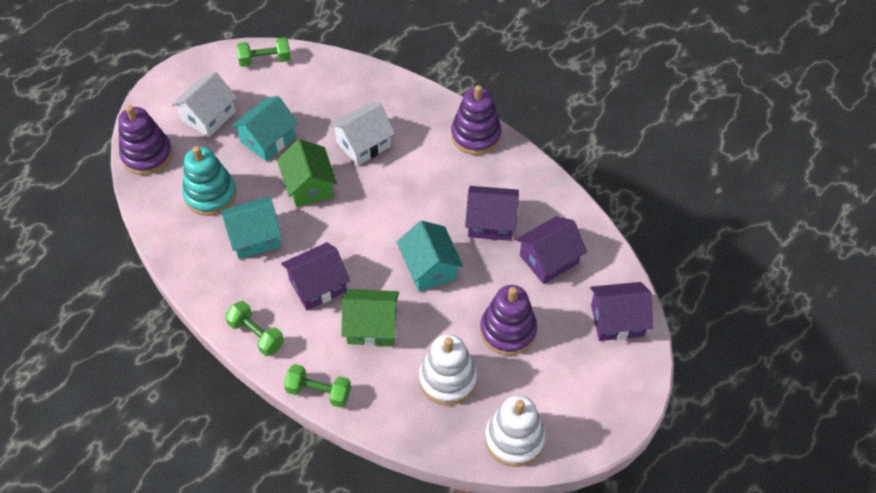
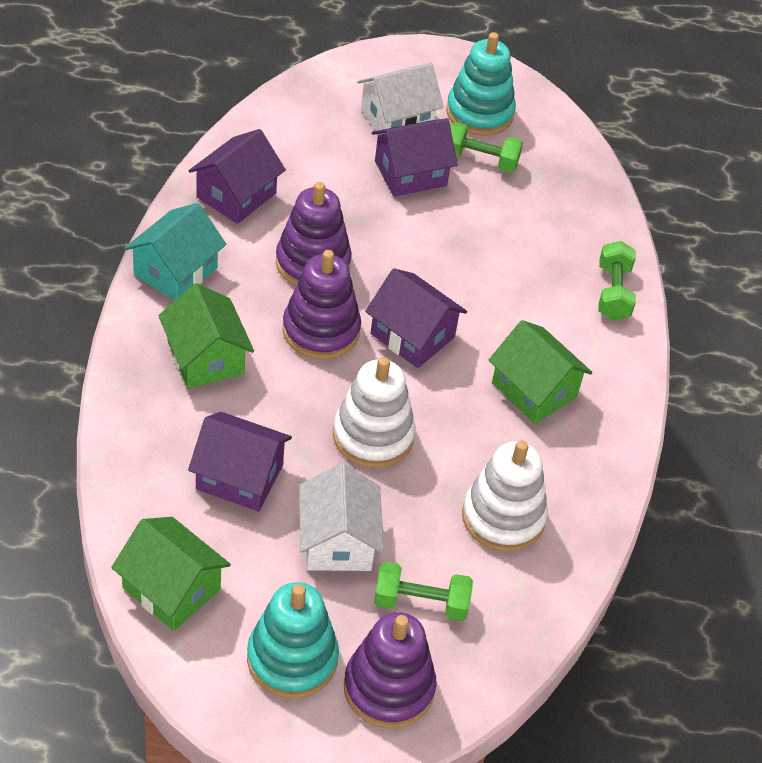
green house: [277,139,337,207] [342,289,399,346] = 2 -> [111,517,231,631] [158,283,254,388] [488,320,593,424] = 3
turquoise house: [221,197,282,259] [231,96,298,161] [397,221,463,291] = 3 -> [124,203,226,301] = 1
turquoise stacking toy: [182,146,237,216] = 1 -> [247,582,339,699] [446,32,516,136] = 2

